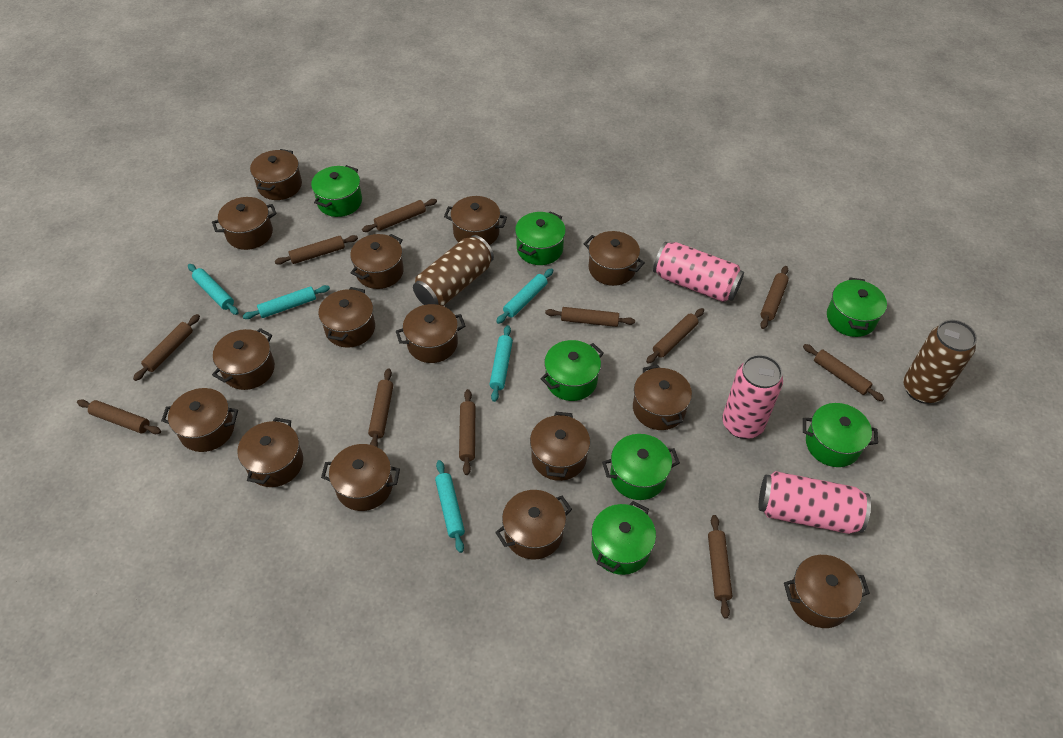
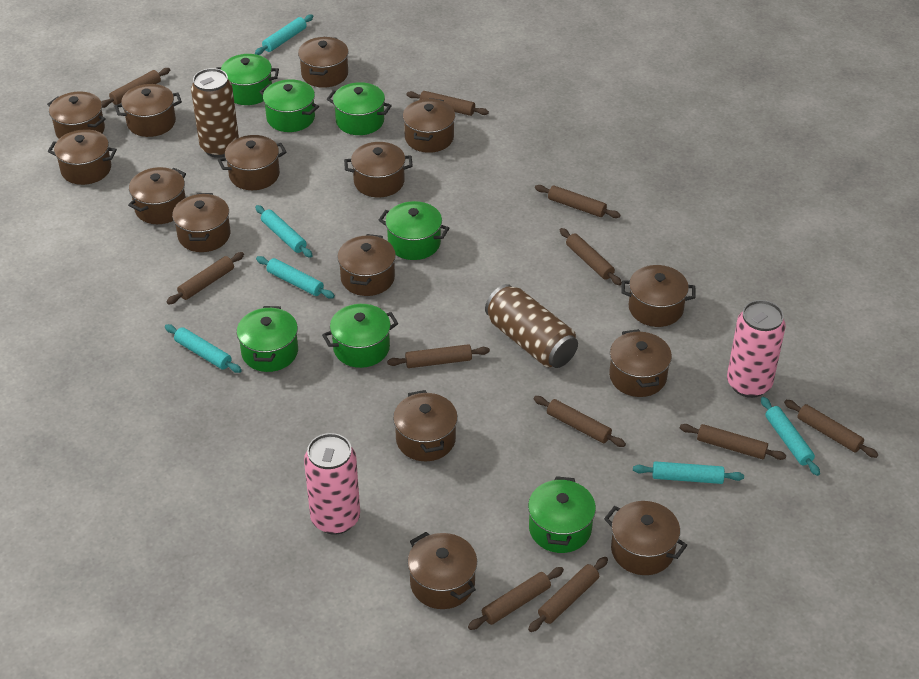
pink can: [653,242,744,302] [722,355,783,439] [759,471,871,534] = 3 -> [304,433,360,535] [727,300,786,398] = 2
turquoise rolling pin: [188,264,239,315] [243,285,330,319] [435,460,465,553] [489,325,513,402] [496,268,553,324] = 5 -> [165,324,242,373] [255,15,313,55] [255,205,313,258] [256,256,335,299] [633,461,744,484] [761,397,820,476] = 6

